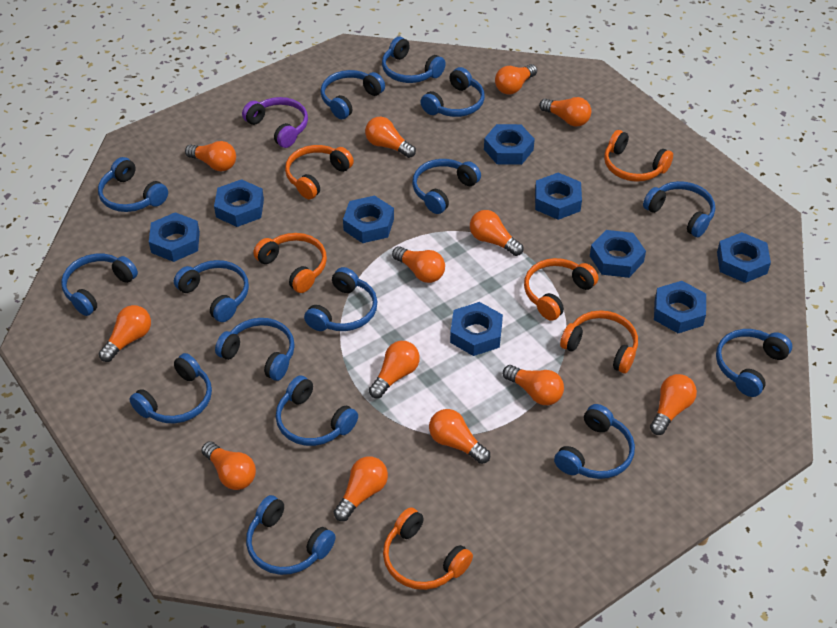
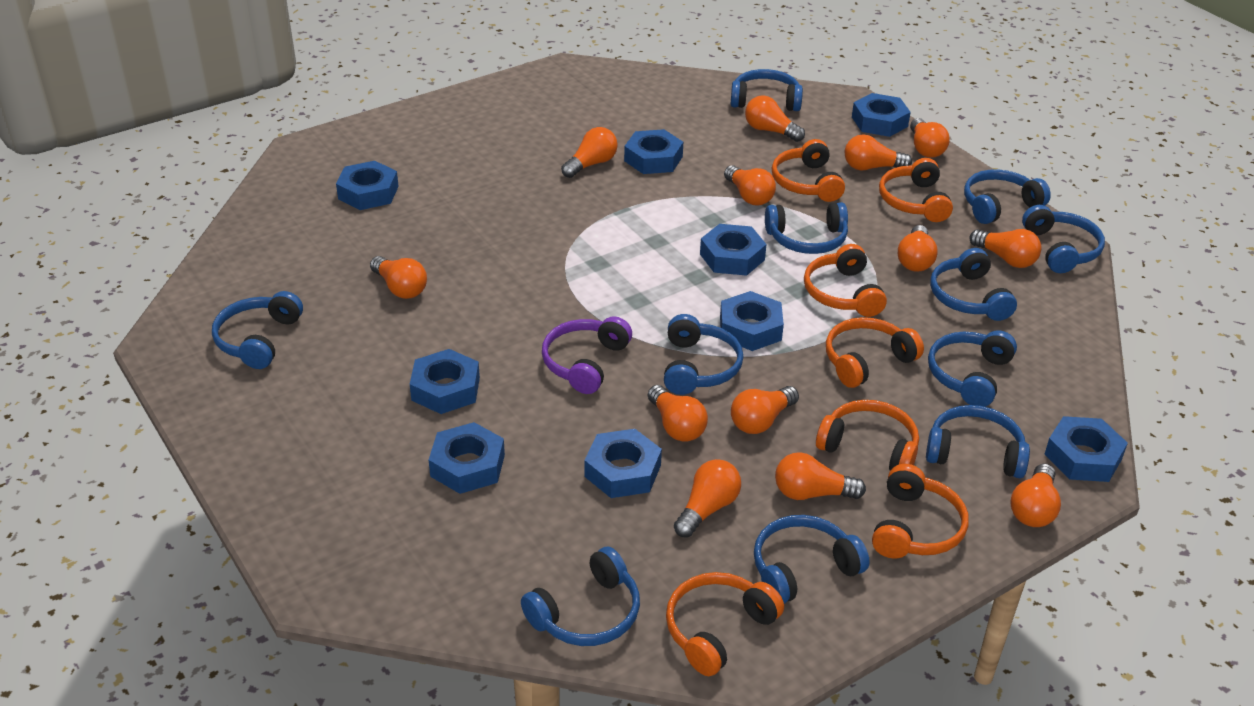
blue headphones: [61,254,138,316] [98,157,168,212] [129,353,212,423] [174,260,249,322] [215,318,295,381] [246,495,336,575] [276,375,358,446] [304,267,377,331] [320,70,385,119] [382,37,446,83] [412,159,481,214] [421,67,485,117] [554,404,635,479] [643,181,715,237] [716,329,792,397] = 15 -> [212,291,303,369] [521,547,640,646] [664,314,743,395] [731,69,803,111] [754,515,870,604] [765,202,848,254] [926,405,1030,478] [928,330,1017,407] [930,248,1017,321] [964,169,1051,224] [1022,205,1105,273] = 11
orange headphones: [253,233,327,293] [285,145,354,199] [383,507,473,590] [524,258,598,321] [560,310,638,373] [604,130,673,182] = 6 -> [666,572,784,676] [772,139,845,202] [804,244,887,317] [816,400,919,470] [826,317,924,388] [872,464,969,559] [879,158,953,222] = 7

